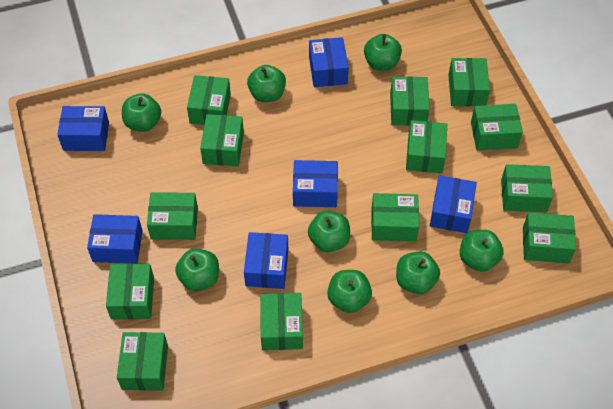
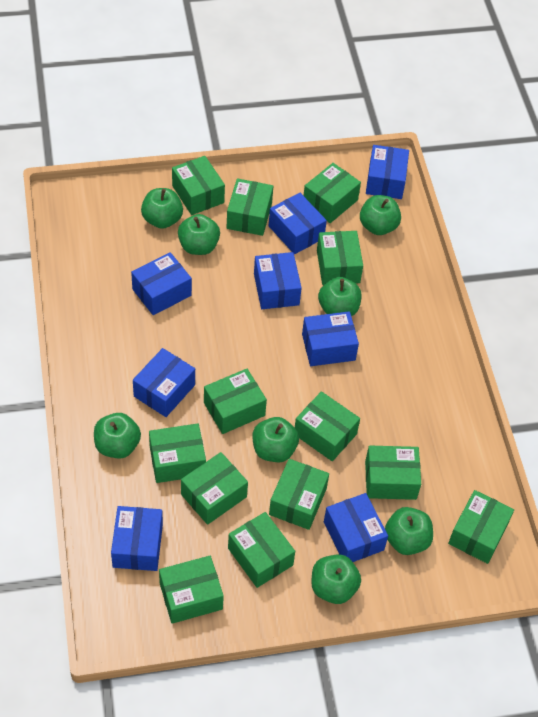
blue box: [57,106,109,151] [87,214,143,264] [244,232,288,289] [293,160,338,207] [309,37,349,87] [430,175,477,233] = 6 -> [111,506,163,571] [131,252,192,315] [133,348,195,417] [254,252,302,309] [269,193,327,254] [302,311,359,366] [324,493,388,562] [366,145,409,199] = 8

